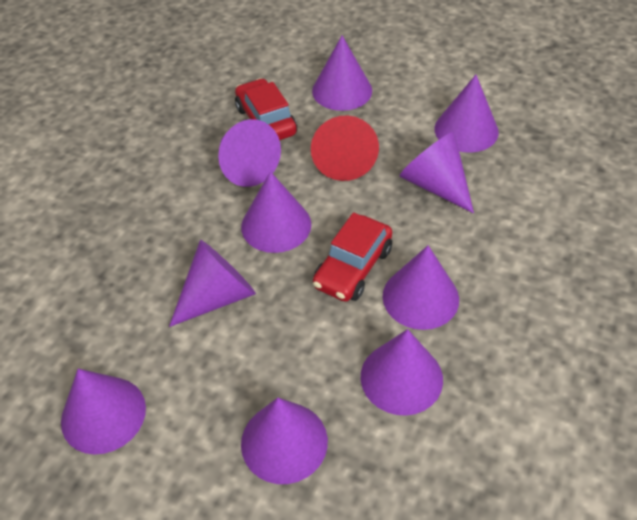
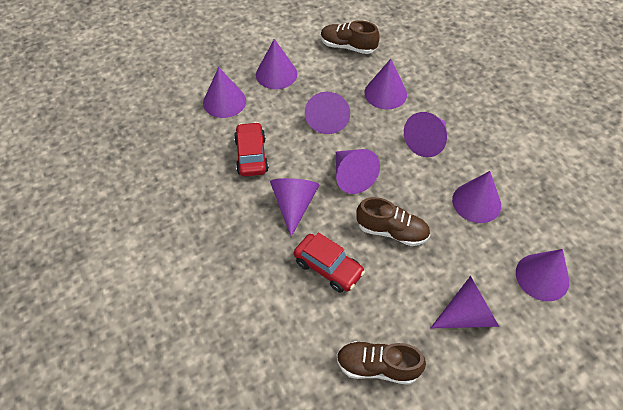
brown shoe: none = 0 -> [321,21,379,54] [336,341,426,385] [357,197,430,246] = 3
red cone: [311,116,379,181] = 1 -> none = 0

